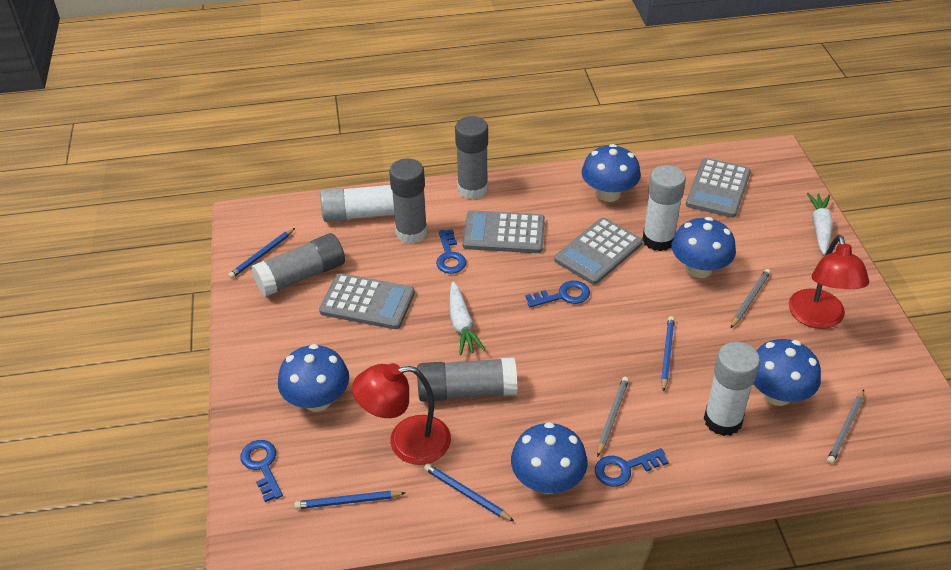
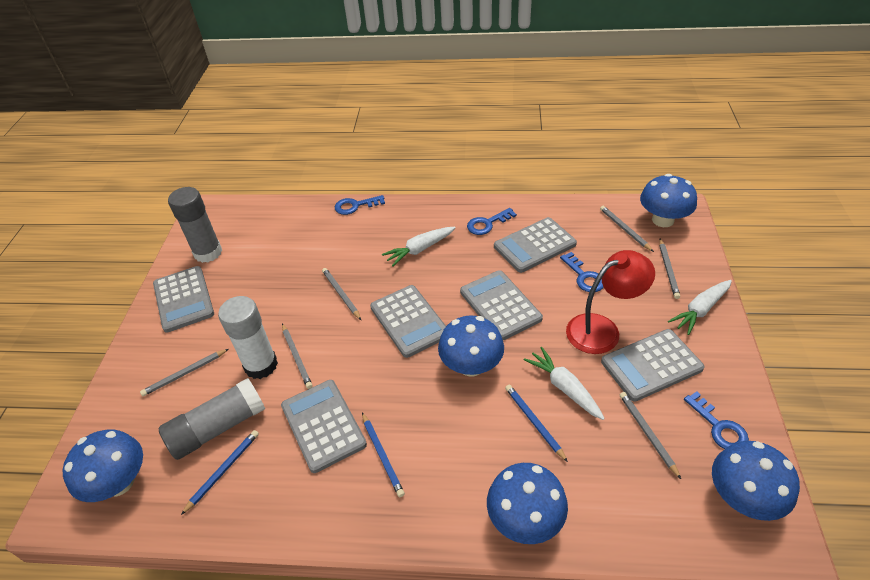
blue pencil: [228,228,295,279] [294,491,405,509] [424,463,515,522] [661,316,675,392] = 4 -> [181,430,259,515] [362,412,405,497] [505,385,568,462] = 3
grey calculator: [319,273,415,329] [462,210,545,253] [554,218,643,285] [686,158,751,218] = 4 -> [153,266,214,333] [281,380,367,473] [370,285,446,358] [460,270,543,340] [494,217,577,273] [601,329,704,402] = 6
grey glue stick: [251,233,345,297] [389,158,427,244] [417,357,517,402] [455,116,488,199] = 4 -> [159,378,265,460] [168,187,222,263] = 2
grey pencil: [597,377,629,457] [731,269,771,328] [827,390,864,464] = 3 -> [140,349,229,396] [282,324,313,389] [322,268,361,320] [600,206,654,252] [620,392,681,479] [659,239,680,299] = 6
red lamp: [352,363,451,465] [789,235,869,329] = 2 -> [566,250,655,354] = 1
white carrot: [449,281,486,355] [807,193,833,255] = 2 -> [382,227,456,267] [524,347,605,420] [668,280,732,335] = 3
white glue stick: [320,185,395,222] [643,165,686,251] [704,342,760,436] = 3 -> [218,296,278,379] = 1

